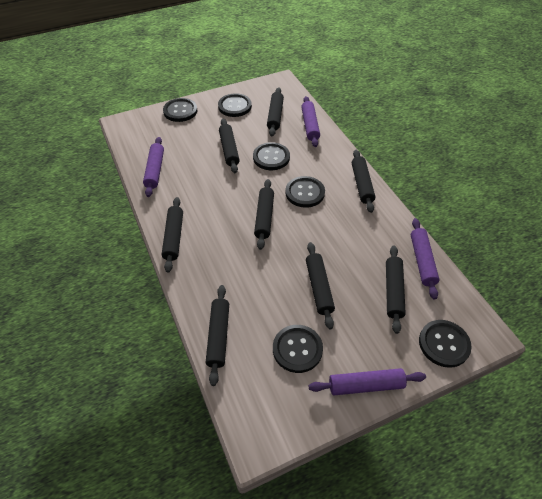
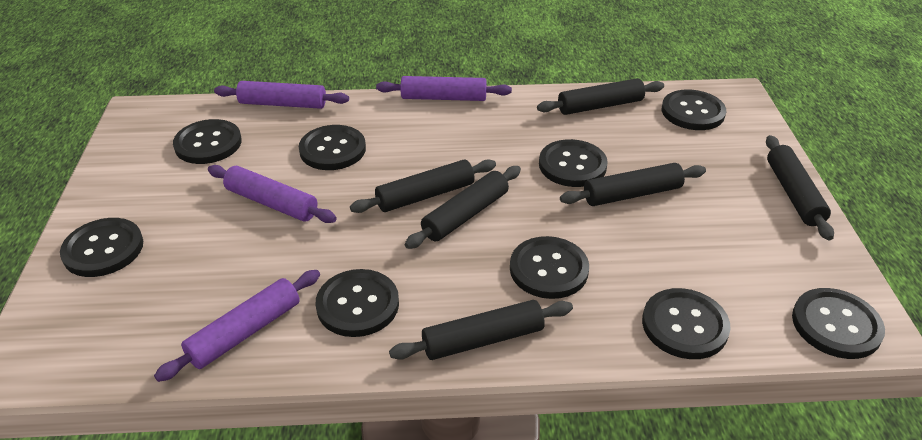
black button: [163,98,197,122] [218,93,252,117] [253,142,290,170] [273,325,323,373] [285,176,325,208] [419,320,472,368] = 6 -> [60,218,143,277] [173,119,242,164] [299,125,366,170] [316,269,399,337] [510,236,589,299] [539,139,608,187] [642,288,731,359] [662,90,726,130] [792,288,885,359] = 9
black rolling pin: [162,197,183,273] [206,285,229,386] [219,119,240,173] [254,179,274,250] [267,88,284,136] [306,242,335,330] [352,150,375,213] [386,245,406,334] = 8 -> [350,160,496,213] [389,300,573,360] [405,166,521,249] [537,78,664,115] [560,163,706,206] [766,135,834,240] = 6

